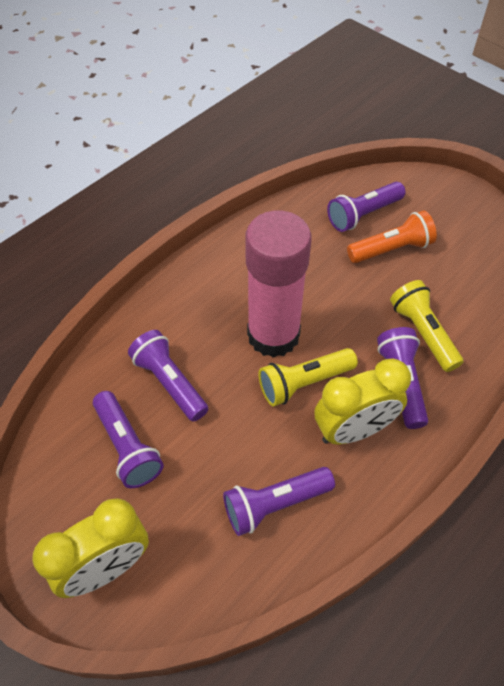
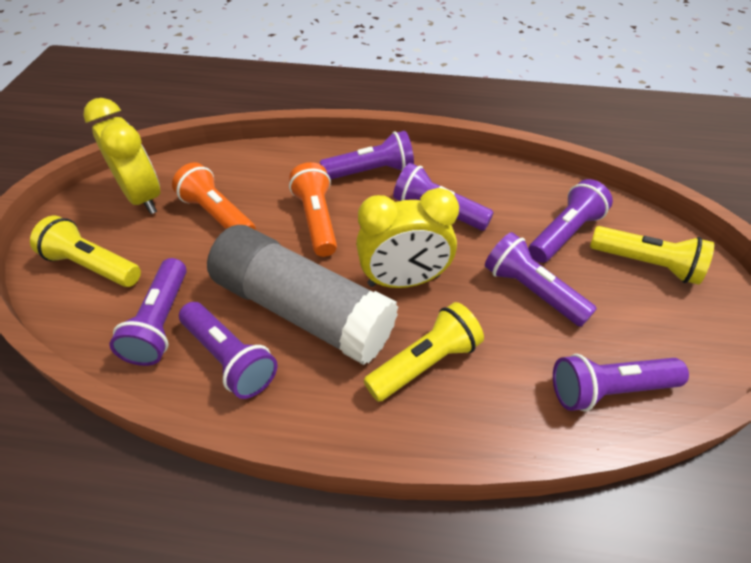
grey glue stick: none = 0 -> [207,225,399,365] = 1
orange flashlight: [347,210,437,263] = 1 -> [172,163,256,230] [289,162,337,257] = 2
pink glue stick: [245,210,312,358] = 1 -> none = 0
purple flashlight: [93,391,164,488] [128,330,208,422] [223,467,335,536] [327,182,406,232] [377,327,428,429] = 5 -> [110,258,187,366] [179,302,278,399] [320,131,414,180] [393,163,494,231] [485,232,597,327] [528,179,613,263] [553,354,689,412] = 7
yellow flashlight: [258,348,358,406] [390,280,463,372] = 2 -> [30,215,141,287] [364,302,484,402] [590,226,714,285] = 3

